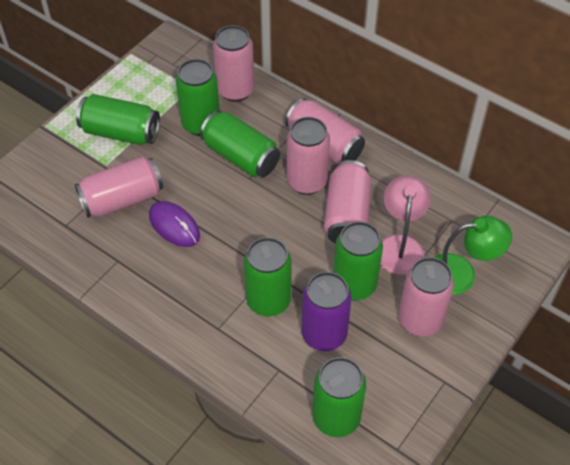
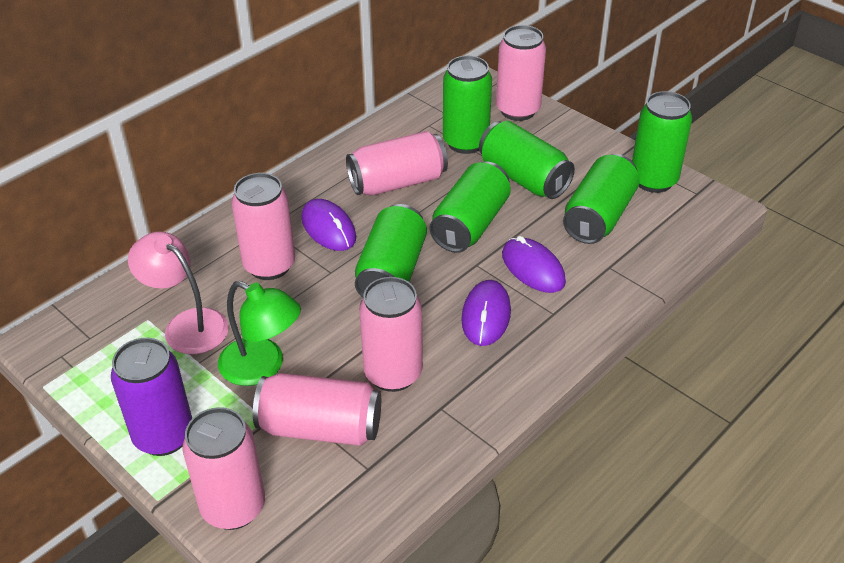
purple mouse: [149,201,200,247] = 1 -> [301,199,356,251] [461,280,511,346] [502,236,566,293] = 3

